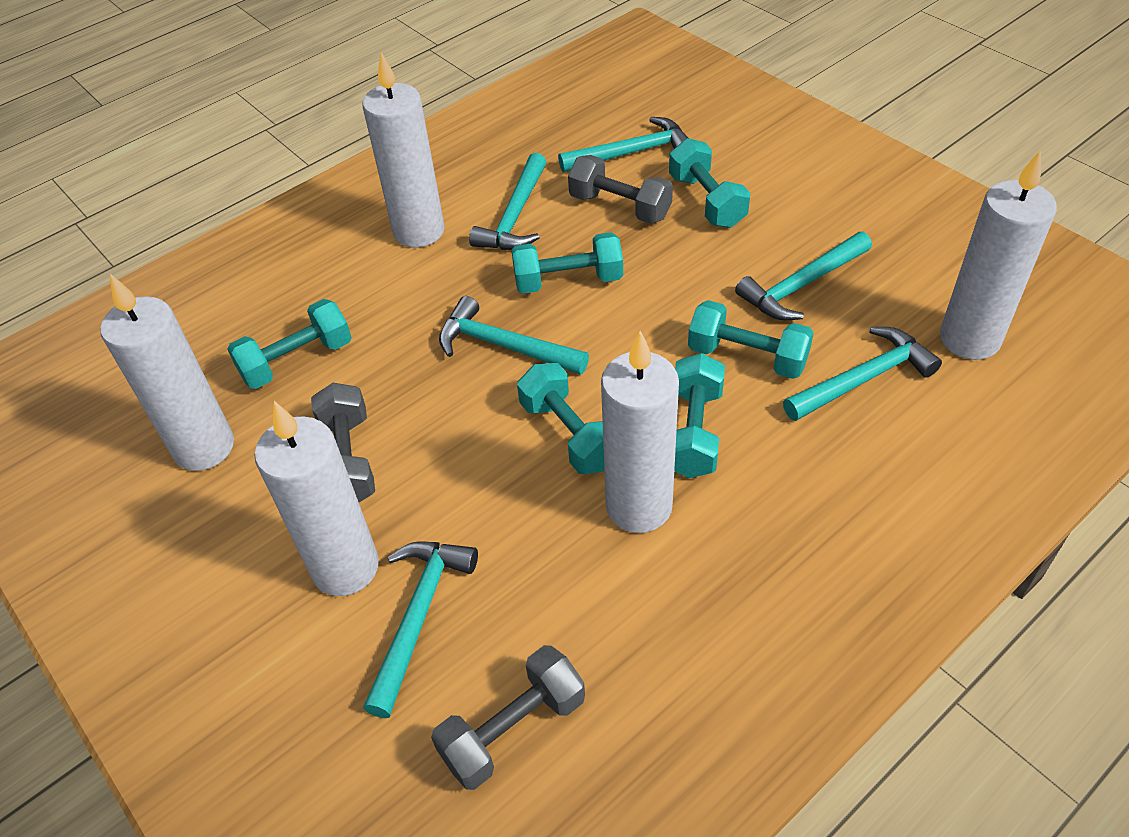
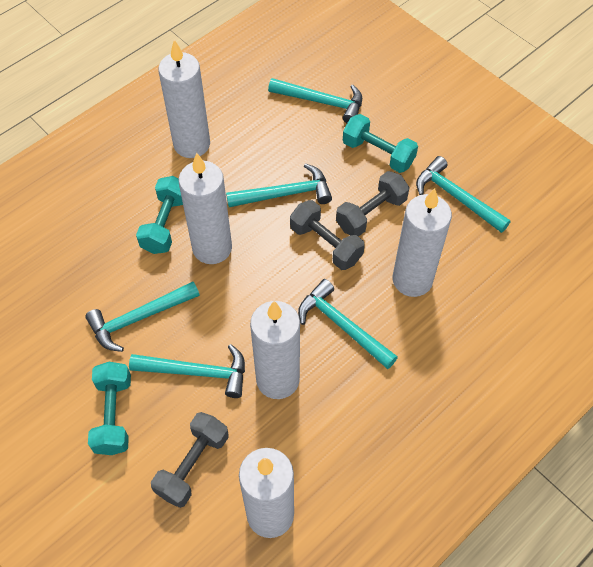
turquoise dumbbell: [227,299,352,389] [511,232,623,294] [517,363,604,474] [669,138,750,228] [674,353,725,478] [688,300,814,379] = 6 -> [88,362,131,455] [136,176,183,254] [343,114,418,173] = 3

